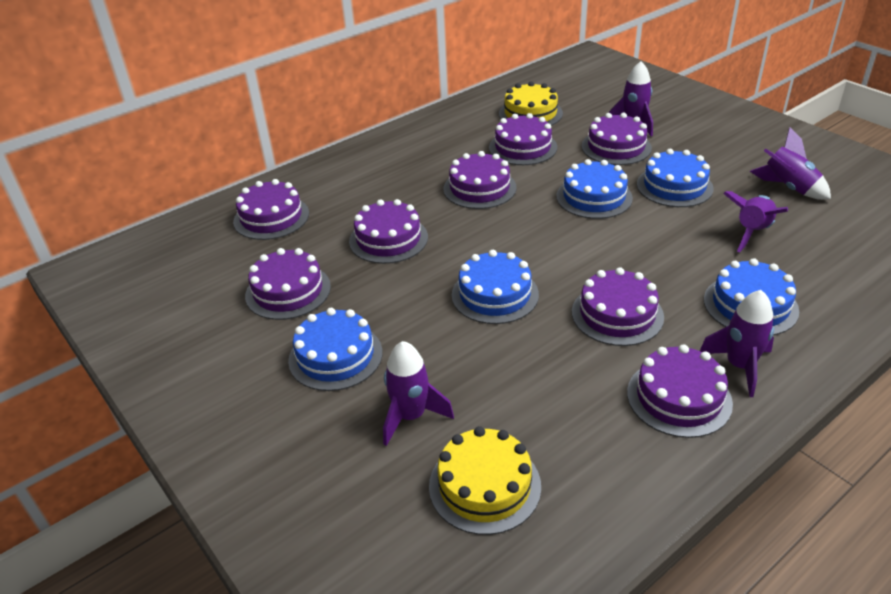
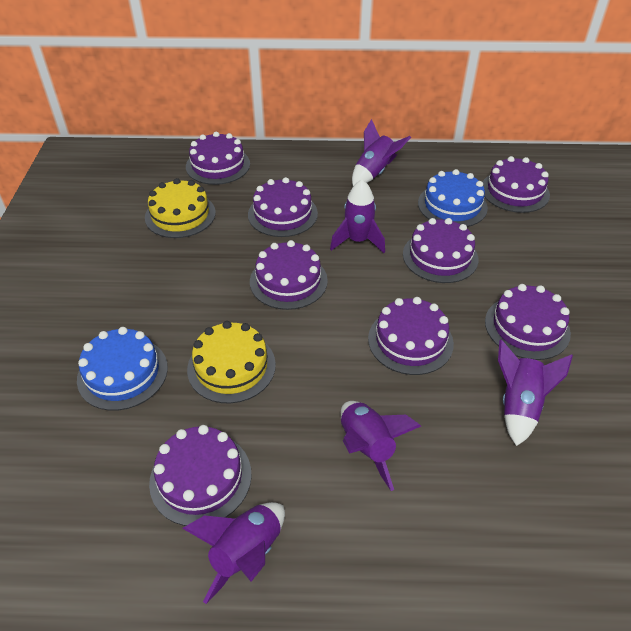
blue cake: [288,308,383,391] [452,250,539,324] [556,159,633,219] [637,149,714,207] [704,258,799,335] = 5 -> [77,327,168,411] [418,169,488,227] = 2

